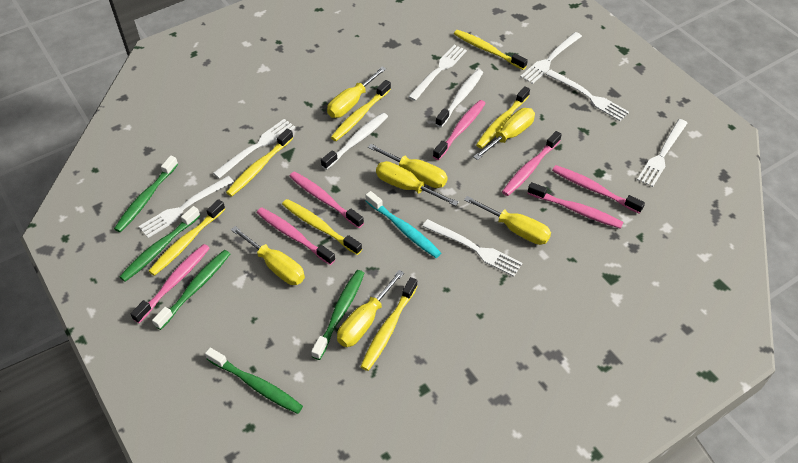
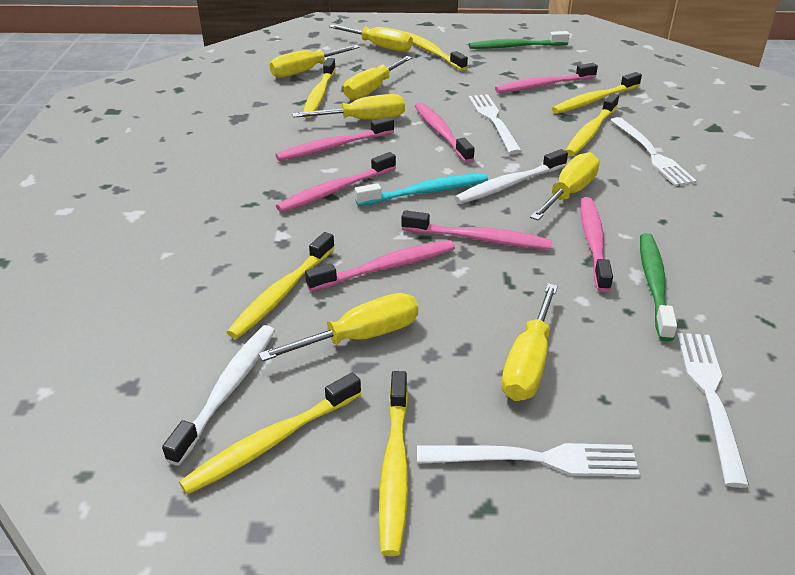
green toothbrush: [114,155,178,232] [119,206,200,282] [152,250,230,330] [205,348,303,414] [311,270,364,360] = 5 -> [469,31,570,49] [640,233,677,342] = 2
white fork: [139,176,234,238] [213,119,295,178] [408,45,467,101] [422,219,523,277] [520,32,582,84] [546,69,629,121] [637,119,687,187] = 7 -> [417,443,640,477] [468,94,522,154] [610,117,697,186] [677,333,749,488] = 4

